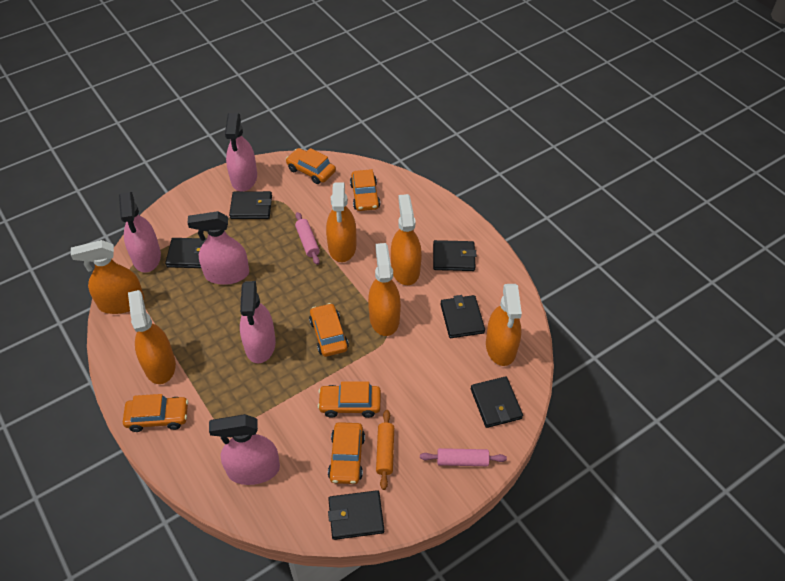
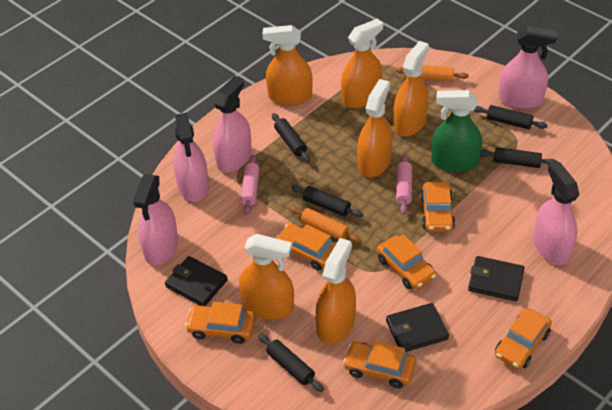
black rolling pin: none = 0 -> [258,333,324,392] [272,113,310,162] [291,185,363,217] [474,105,547,129] [480,147,558,168] = 5
black wallet: [165,238,206,268] [229,191,272,219] [328,490,384,540] [433,240,476,271] [440,295,485,338] [471,376,523,428] = 6 -> [165,256,228,306] [386,303,449,352] [468,256,525,301] = 3
green spray bottle: none = 0 -> [431,90,482,172] = 1
orange rolling pin: [376,410,394,490] = 1 -> [290,206,361,243] [396,65,469,82] = 2

